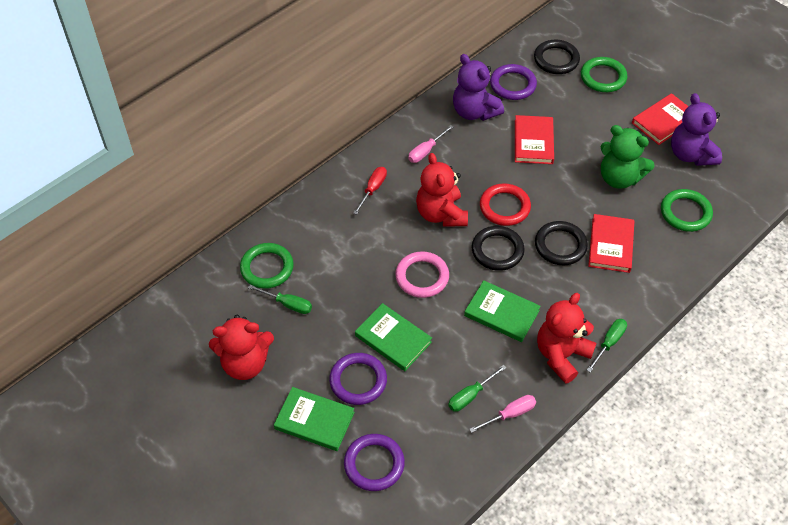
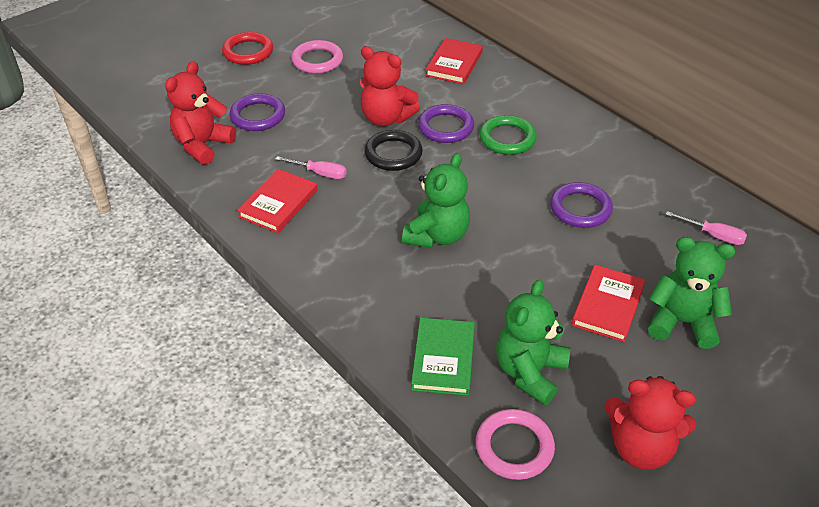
black ring: [472,226,525,271] [534,40,580,74] [535,221,588,265] = 3 -> [364,130,423,171] = 1
green book: [274,387,355,451] [355,303,432,371] [464,280,541,342] = 3 -> [411,318,475,396] = 1
green ring: [240,243,294,289] [581,57,627,92] [661,189,713,232] = 3 -> [480,115,537,155] = 1
green screwdriver: [248,285,312,314] [448,365,506,412] [587,319,627,372] = 3 -> none = 0
green teddy bear: [601,125,654,189] = 1 -> [402,153,470,248] [496,280,570,405] [648,237,735,349] = 3
pink ring: [395,251,449,298] = 1 -> [291,40,343,74] [476,409,555,480] = 2
purple teddy bear: [453,54,504,121] [671,93,722,166] = 2 -> none = 0
red screwdriver: [353,167,387,215] = 1 -> none = 0

